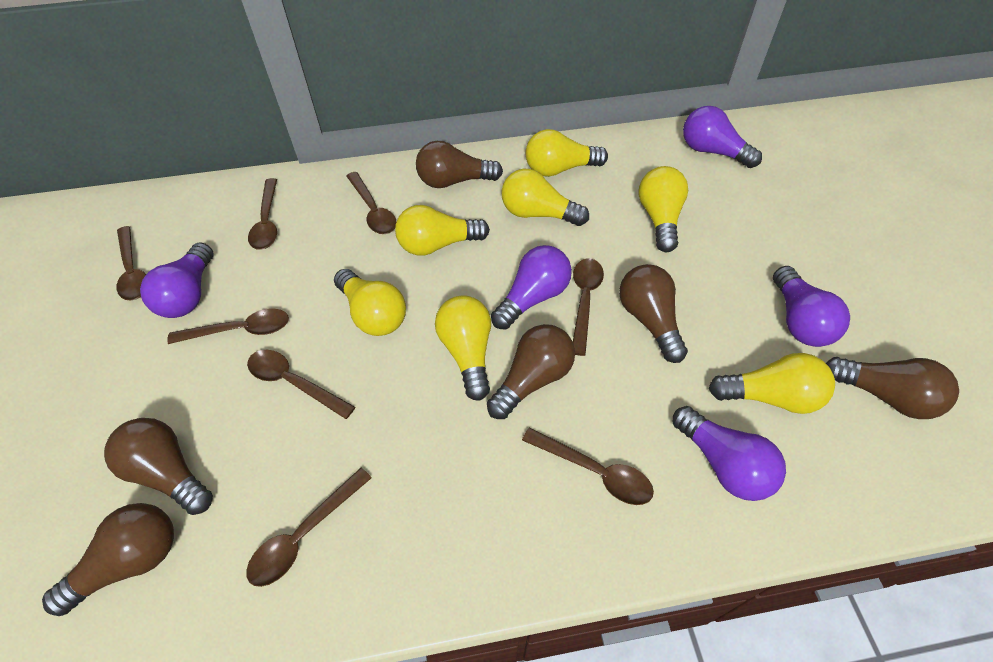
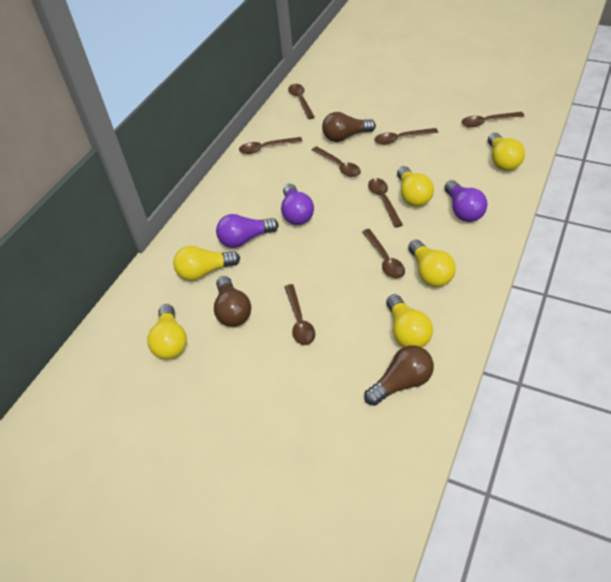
brown light bulb: [42,503,174,616] [104,418,213,515] [416,141,503,188] [487,324,575,419] [619,264,688,363] [826,357,959,419] = 6 -> [214,276,251,327] [322,112,376,142] [364,345,434,406] = 3
purple light bulb: [140,242,213,318] [491,245,572,330] [673,406,786,501] [683,106,762,168] [773,266,850,347] = 5 -> [216,214,279,248] [281,184,314,225] [444,180,488,222] = 3
yellow light bulb: [334,269,406,336] [395,205,490,256] [435,295,491,401] [502,169,589,226] [525,129,608,177] [639,166,688,252] [709,353,835,414] = 7 -> [147,304,187,360] [173,246,240,281] [386,294,433,347] [397,166,434,207] [408,240,456,287] [488,133,525,171] = 6

